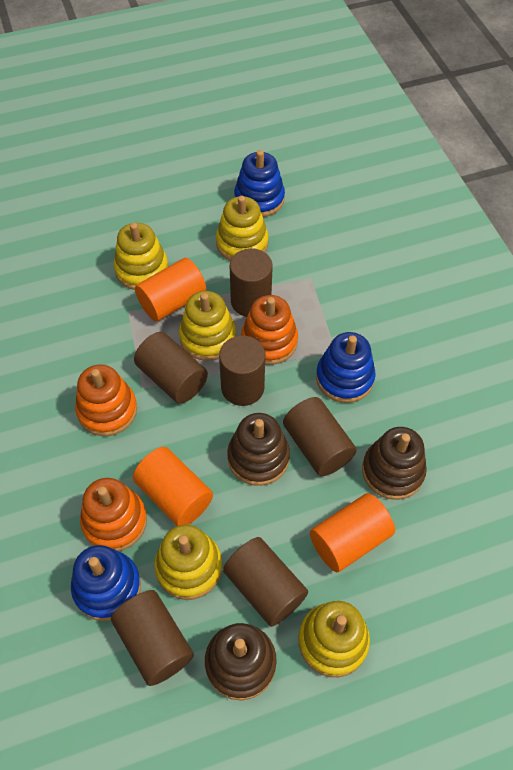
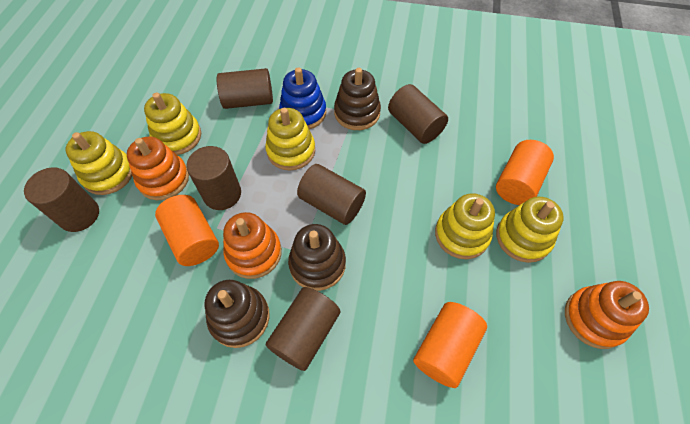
blue stacking toy: [71,545,141,621] [234,150,285,217] [316,332,376,403] = 3 -> [279,67,326,129] = 1

